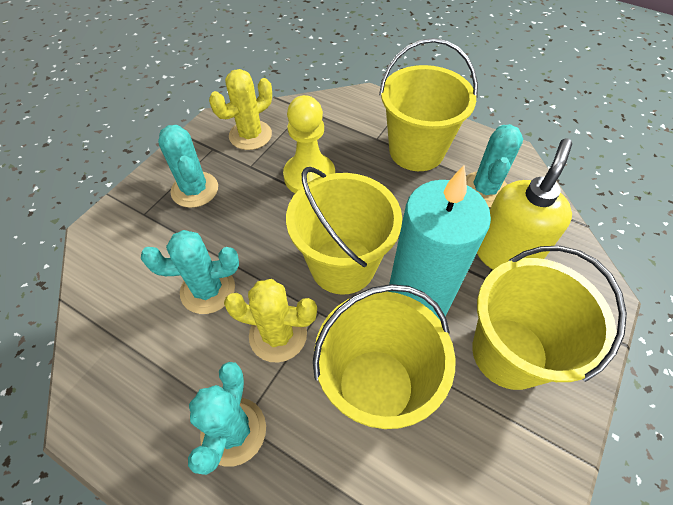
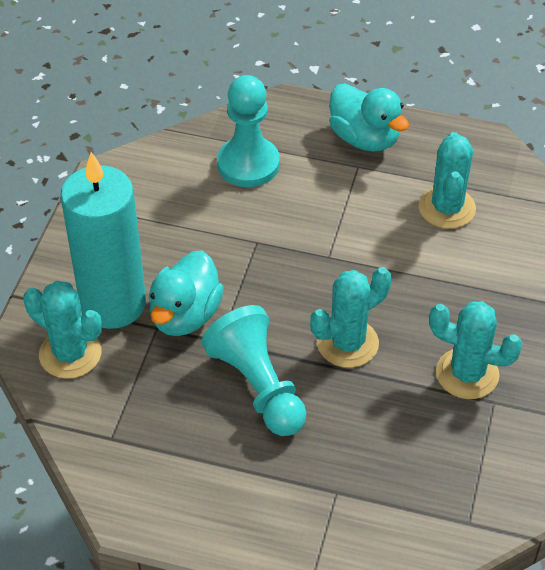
turquoise duck: none = 0 -> [149,250,224,336] [329,84,409,152] = 2
turquoise pawn: none = 0 -> [202,305,307,436] [217,75,280,187] = 2
yellow bucket: [286,167,402,295] [313,284,455,429] [379,38,478,171] [472,246,627,390] = 4 -> none = 0
yellow cactus: [209,69,272,150] [224,279,317,363] = 2 -> none = 0
yellow pawn: [283,95,335,193] = 1 -> none = 0
yellow soap dispenser: [477,138,572,270] = 1 -> none = 0

